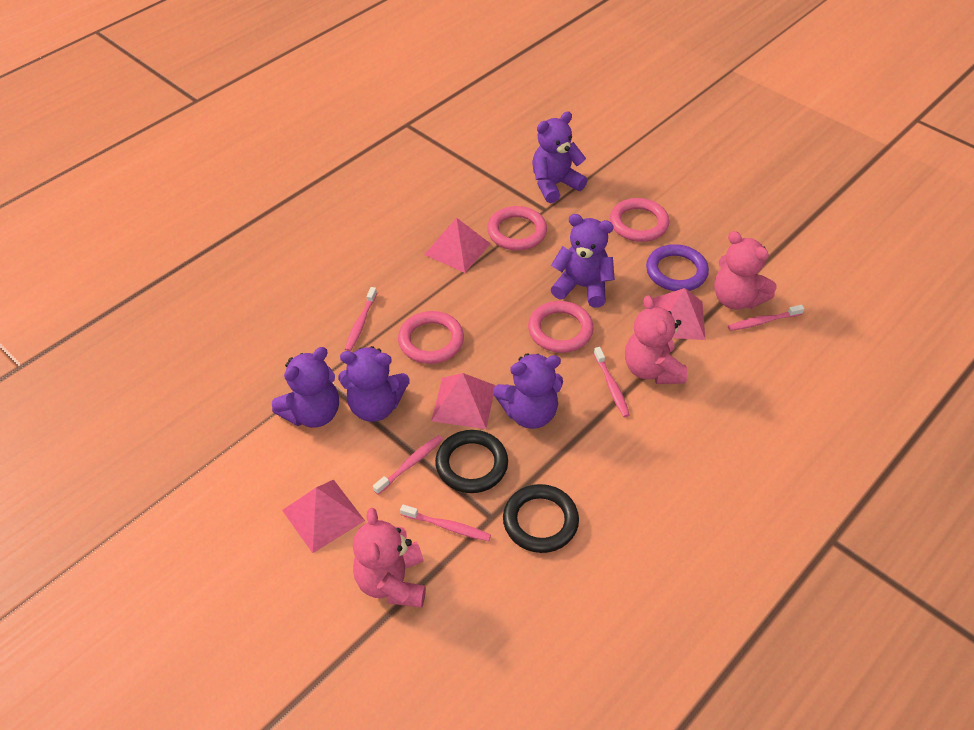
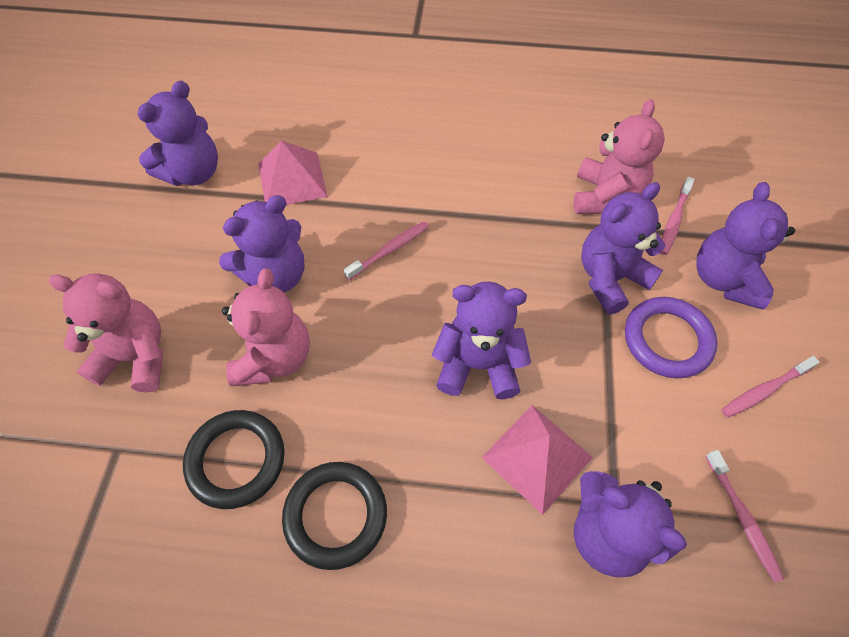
pink pyramid: [282,480,365,553] [424,218,491,273] [431,373,496,429] [653,288,706,340] = 4 -> [258,140,328,205] [481,405,593,515] = 2
pink ring: [398,311,464,364] [487,206,547,251] [528,301,594,353] [610,198,669,242] = 4 -> none = 0
pink toothbrush: [345,287,377,351] [373,435,443,495] [400,505,491,541] [594,347,630,417] [728,305,805,331] = 5 -> [344,221,429,280] [661,177,695,255] [705,450,784,583] [721,356,820,418] = 4
purple teddy bear: [272,347,339,428] [338,346,410,422] [493,353,563,429] [532,111,588,203] [551,214,615,308] = 5 -> [137,81,218,186] [219,195,304,293] [432,282,531,399] [574,471,687,577] [581,182,666,315] [697,182,795,310] = 6

